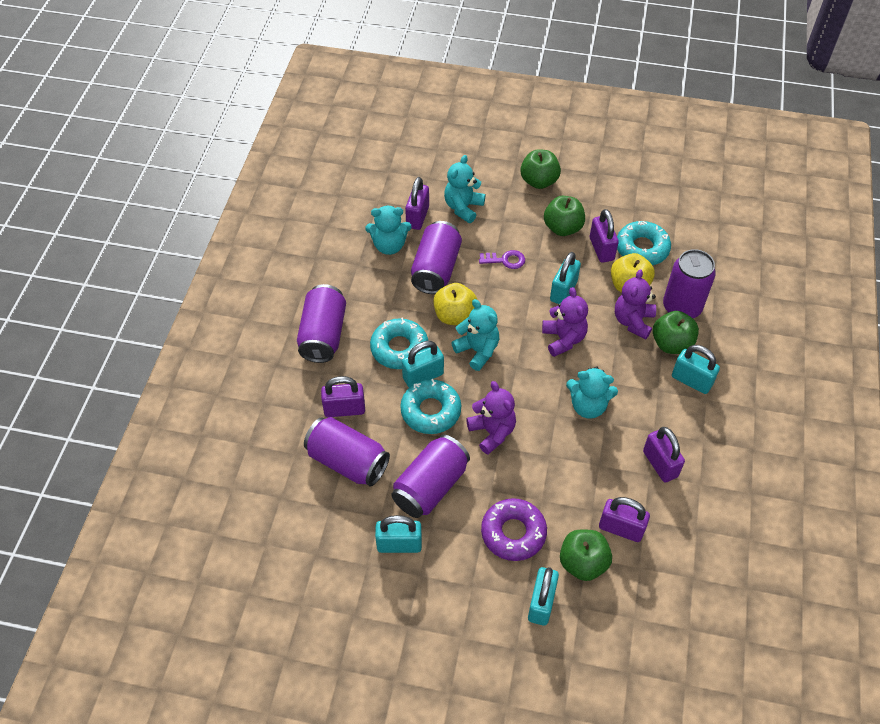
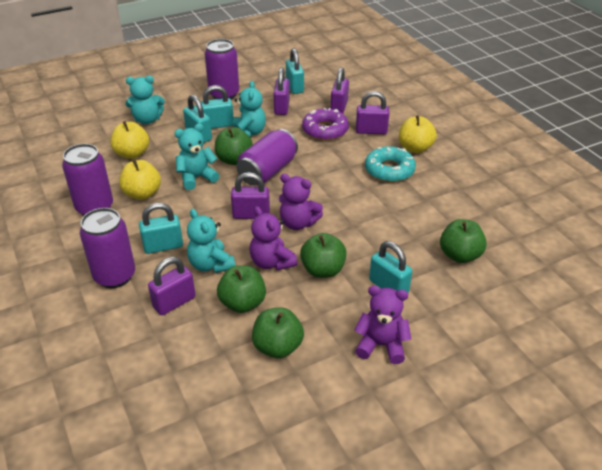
green apple: [520,149,561,189] [544,196,585,236] [560,529,612,581] [653,311,699,354] = 4 -> [215,127,253,165] [217,266,266,313] [252,307,304,358] [300,233,347,278] [440,219,487,263] = 5
purple can: [297,284,346,363] [304,417,390,487] [391,435,470,518] [411,221,462,294] [663,249,716,318] = 5 -> [62,144,113,216] [80,208,135,288] [205,39,239,100] [236,129,298,185] = 4
purple key: [479,250,525,269] = 1 -> none = 0
turquoise donut: [370,317,428,369] [400,379,461,434] [617,221,671,265] = 3 -> [365,146,416,182] = 1
yellow apple: [433,283,477,325] [611,253,655,293] = 2 -> [111,121,149,159] [119,160,161,200] [399,115,437,153] = 3

